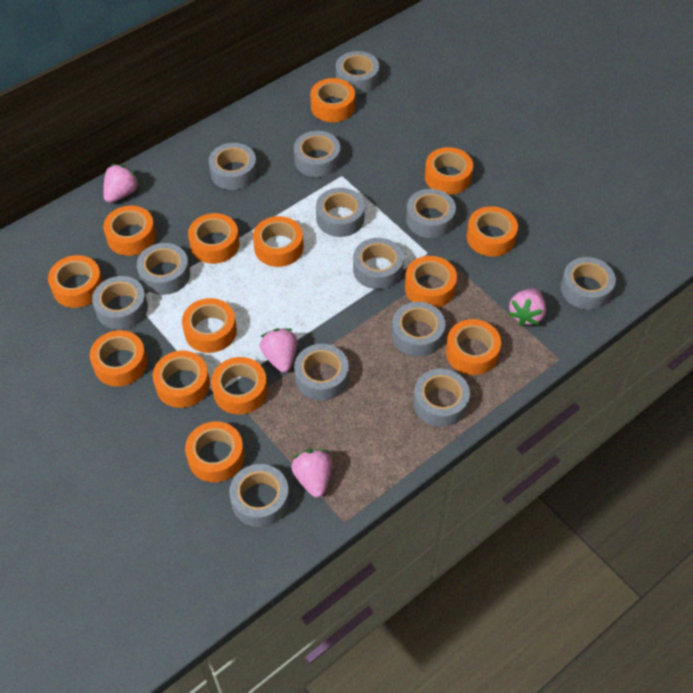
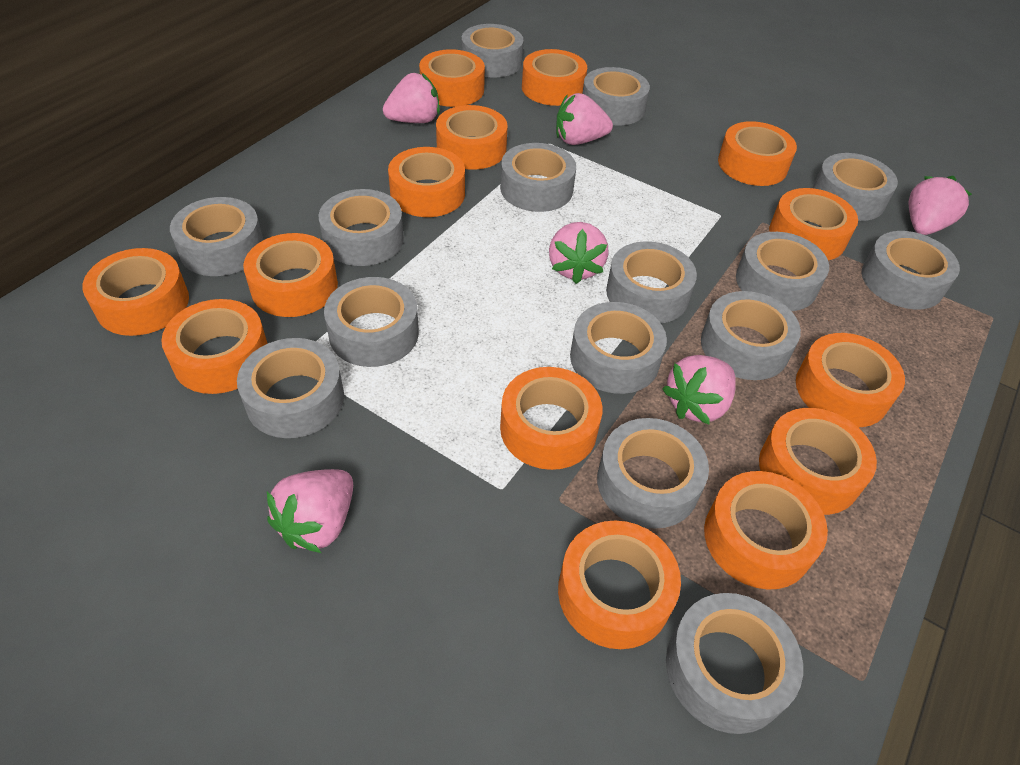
grey tape: [92,276,148,330] [137,243,190,295] [209,143,257,190] [229,464,289,527] [294,131,340,177] [294,344,349,401] [316,188,365,237] [336,51,379,94] [353,238,404,289] [392,302,445,357] [406,189,456,238] [413,369,470,427] [561,257,616,310] = 13 -> [170,197,263,276] [237,338,344,438] [319,189,404,266] [324,277,419,367] [462,24,524,77] [500,143,576,212] [570,302,667,394] [582,67,650,125] [597,418,709,529] [606,241,697,323] [666,593,803,734] [701,291,801,380] [736,232,829,311] [813,153,898,221] [861,231,960,309] = 15
pink strawberry: [103,164,139,203] [260,328,297,372] [291,449,332,498] [508,288,546,326] = 4 -> [267,469,353,553] [383,73,440,123] [549,222,609,284] [556,93,613,145] [662,355,736,424] [909,176,972,235] = 6

